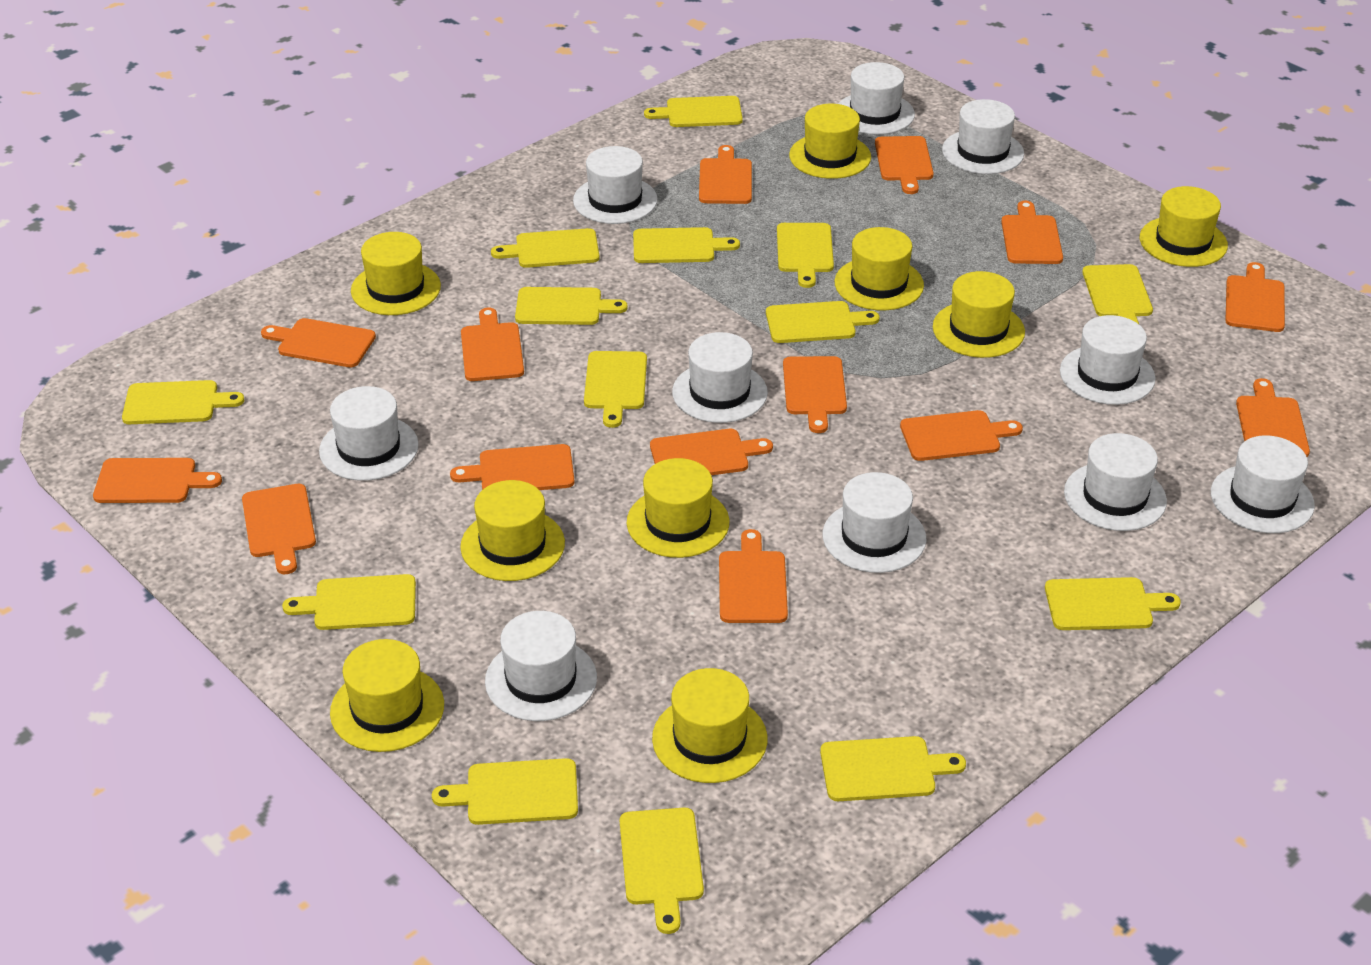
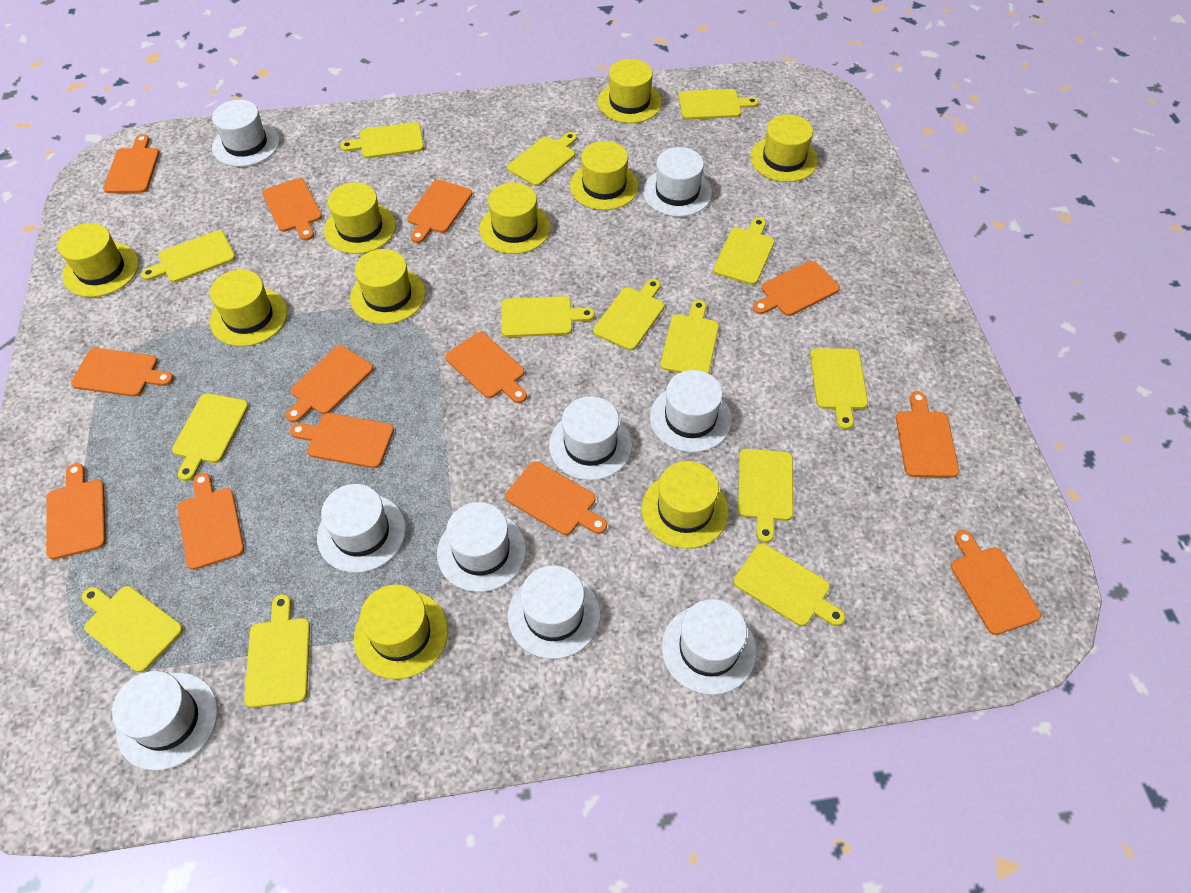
orange cutting board: [93,458,222,503] [242,484,316,574] [261,318,376,367] [450,444,574,490] [461,308,524,381] [650,429,773,475] [699,145,752,204] [719,529,788,623] [783,356,847,433] [875,136,934,194] [900,410,1023,461] [1001,201,1063,264] [1225,262,1285,332] [1236,378,1310,457] = 14 -> [46,463,106,560] [71,348,173,397] [103,134,160,193] [177,473,244,570] [262,178,322,241] [286,346,373,423] [290,413,394,468] [407,180,472,243] [446,332,527,403] [505,461,607,535] [753,261,840,316] [896,391,959,478] [951,530,1041,635] = 13
white hat: [319,386,419,481] [485,611,597,721] [573,146,658,224] [672,332,768,423] [823,472,927,573] [838,62,915,135] [942,99,1024,174] [1060,315,1156,405] [1064,433,1167,531] [1211,435,1315,533] = 10 -> [112,671,218,771] [212,100,280,167] [317,484,406,573] [437,502,526,592] [508,565,600,659] [549,396,632,480] [643,147,712,217] [650,370,732,453] [662,599,757,695] = 9
yellow hat: [330,639,444,752] [351,232,441,315] [460,480,565,581] [627,458,729,558] [652,668,767,783] [789,104,871,179] [834,227,924,310] [933,271,1025,358] [1140,186,1228,267] = 9 -> [58,223,139,297] [210,270,288,347] [324,182,396,254] [350,249,426,324] [354,585,448,679] [479,182,551,254] [570,141,639,210] [598,59,662,123] [642,461,729,549] [750,114,818,182] = 10

